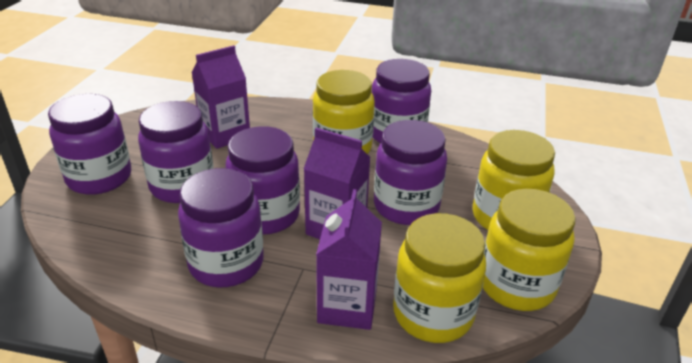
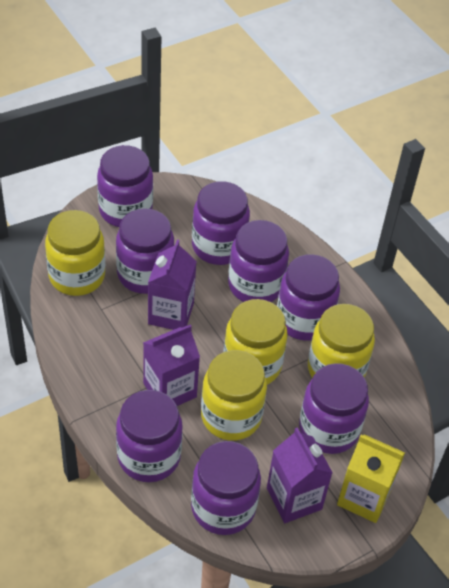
purple jar: [48,94,131,195] [138,101,214,203] [178,168,264,288] [225,126,300,235] [372,59,431,143] [374,120,447,225] = 6 -> [97,145,153,227] [116,208,174,294] [116,390,183,482] [191,441,261,535] [192,181,250,265] [228,220,289,302] [277,254,340,341] [299,363,369,454] = 8
yellow carton: none = 0 -> [337,434,405,523] = 1

